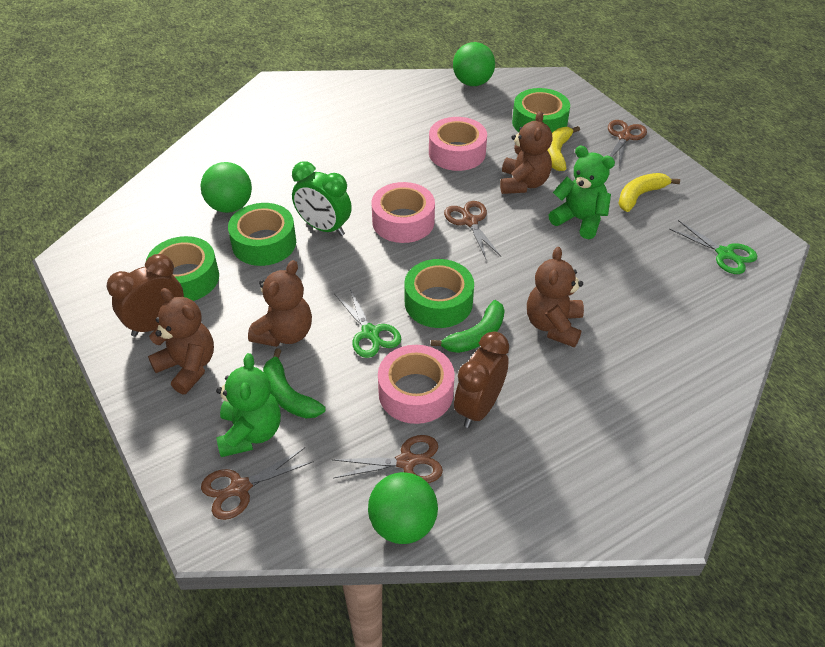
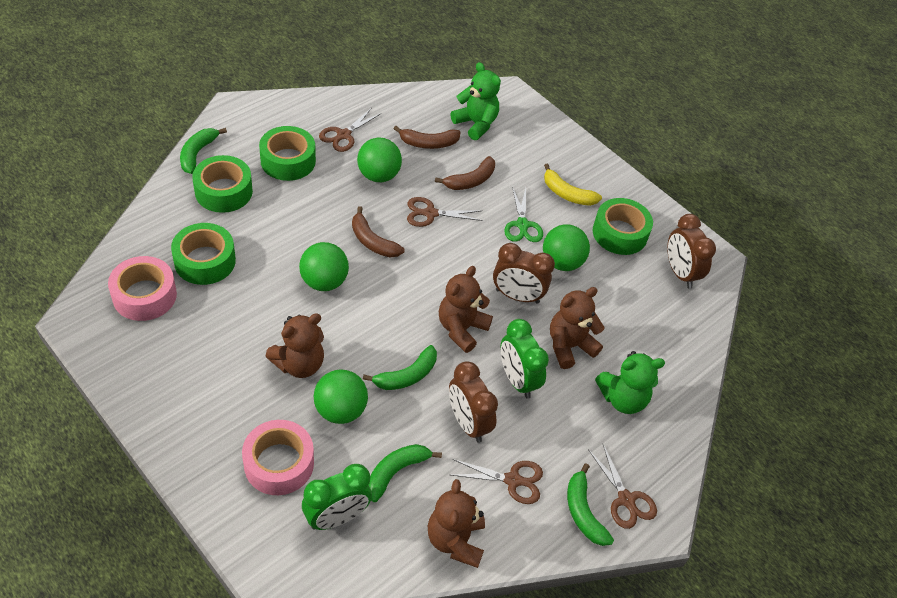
brown banana: none = 0 -> [352,206,404,257] [394,126,461,149] [435,156,495,190] = 3
brown clock: [107,254,184,337] [454,331,509,428] = 2 -> [449,361,498,443] [493,243,555,303] [667,214,716,289] = 3
green ball: [201,162,252,213] [368,472,438,544] [453,42,495,86] = 3 -> [299,242,349,291] [314,370,368,424] [357,138,402,182] [543,224,590,271] = 4
green banana: [263,348,326,418] [431,300,505,353] = 2 -> [180,128,227,174] [363,345,437,390] [369,444,442,502] [567,463,614,546] = 4
green clock: [292,161,352,236] = 1 -> [302,464,372,530] [501,319,549,399] = 2
green scissors: [335,288,401,358] [669,220,757,274] = 2 -> [504,187,543,242] = 1
pink tape: [371,182,435,243] [378,345,455,424] [429,117,487,171] = 3 -> [108,256,177,321] [242,420,314,495] = 2
yellow banana: [548,126,580,171] [618,173,680,212] = 2 -> [544,164,602,206] = 1

